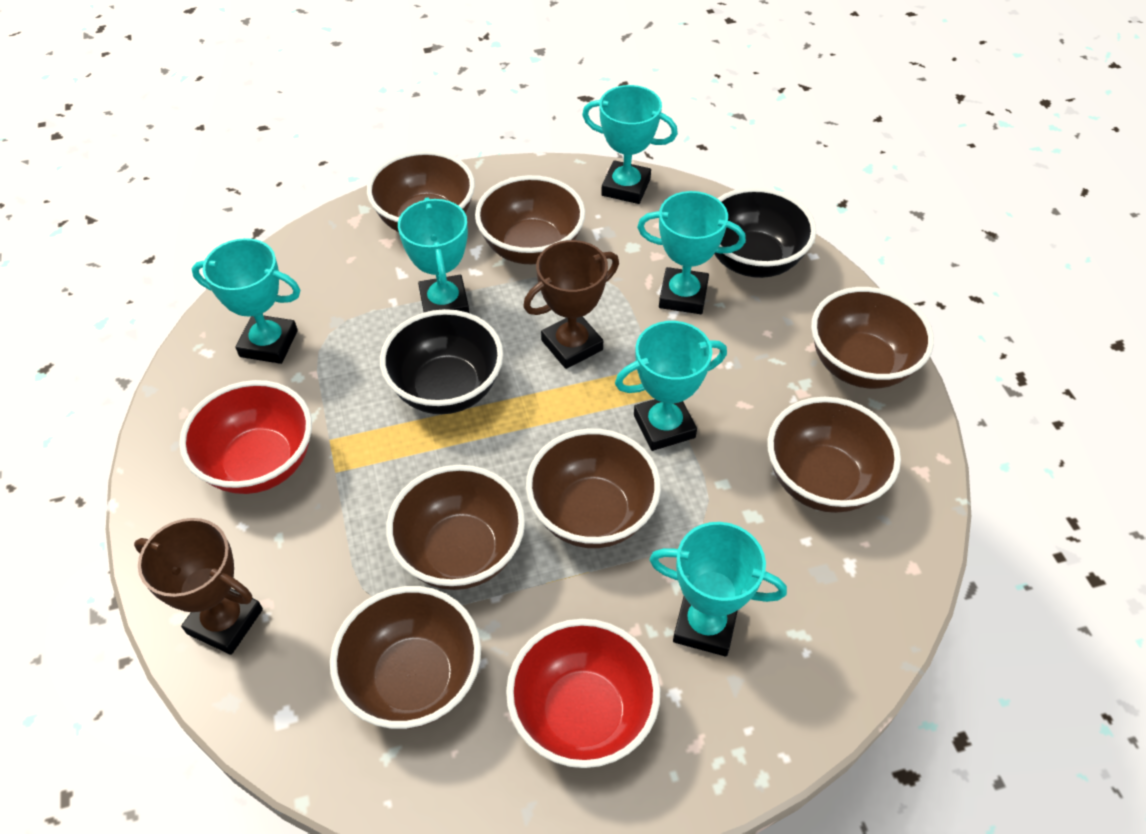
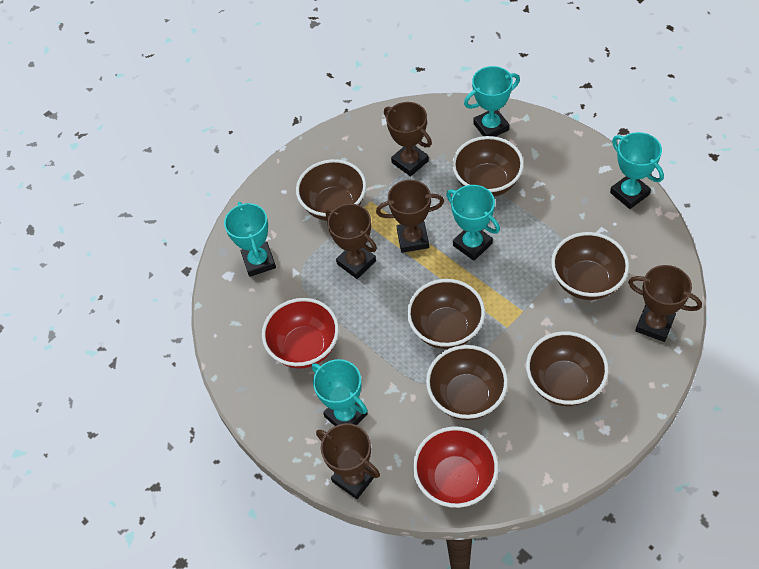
black bowl: [380,309,503,414] [714,187,816,278] = 2 -> none = 0
brown bowl: [330,586,481,729] [367,150,475,232] [386,465,525,590] [475,175,585,264] [526,428,661,548] [767,397,901,513] [811,287,934,389] = 7 -> [296,159,366,221] [407,279,485,349] [426,345,508,420] [452,136,524,197] [526,331,609,406] [551,232,629,300] = 6
brown trophy: [134,518,263,655] [523,240,619,369] = 2 -> [316,423,380,499] [326,204,377,279] [376,180,444,253] [384,102,432,176] [628,265,702,342] = 5
turquoise trophy: [192,238,301,364] [398,197,469,313] [582,85,678,204] [615,321,727,451] [637,191,746,314] [649,522,787,656] = 6 -> [224,202,276,277] [312,359,368,426] [446,185,500,261] [464,66,520,137] [610,132,664,209] = 5

